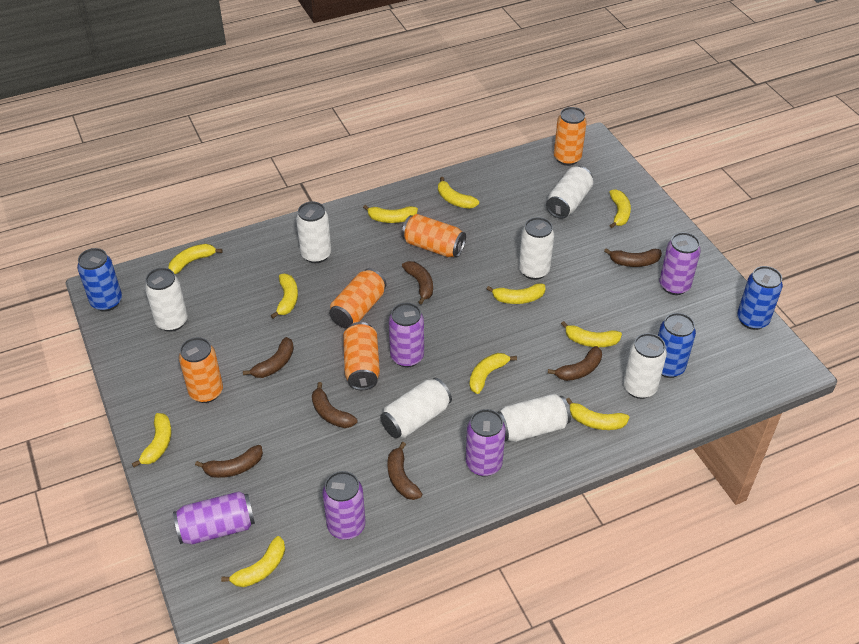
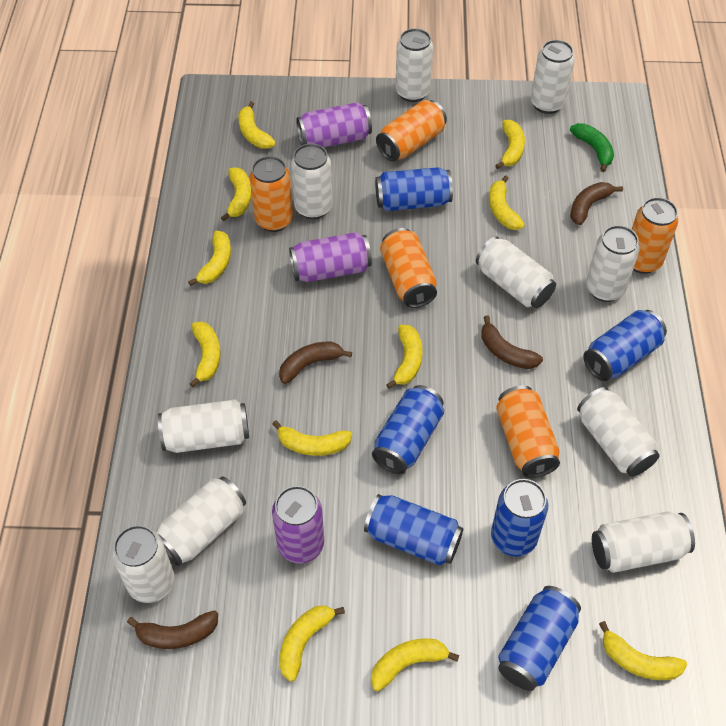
blue can: [77,248,122,311] [658,313,696,378] [737,266,783,330] = 3 -> [364,494,463,565] [372,385,444,474] [375,167,453,211] [491,479,548,557] [498,586,581,691] [583,310,667,381] = 6
brown banana: [195,445,263,478] [243,337,294,378] [312,382,357,428] [388,442,422,500] [402,261,433,305] [548,346,602,381] [604,248,662,267] = 7 -> [127,610,218,649] [279,341,352,384] [481,315,543,369] [570,182,623,225] = 4
green banana: none = 0 -> [570,123,614,172] = 1
purple can: [173,491,255,544] [322,471,366,540] [389,303,424,367] [466,409,506,477] [659,232,701,295] = 5 -> [272,486,324,564] [289,232,372,282] [296,102,372,148] = 3
white can: [145,268,188,332] [296,201,332,263] [380,378,452,438] [497,394,571,442] [519,217,554,280] [546,166,593,219] [623,333,667,399] = 7 -> [112,525,175,603] [156,476,246,566] [158,400,249,453] [291,144,332,219] [395,28,433,102] [476,237,556,308] [531,40,575,114] [577,387,660,477] [586,225,639,302] [592,511,695,573] = 10

